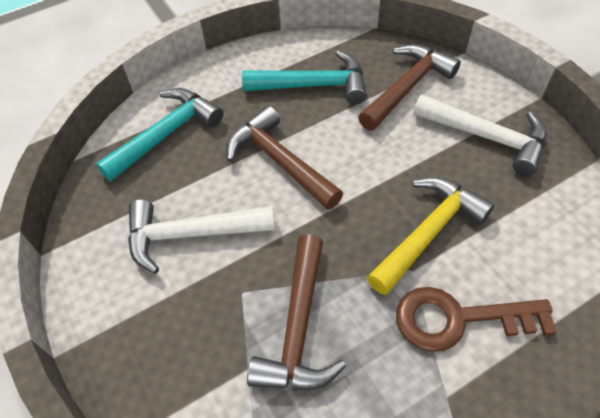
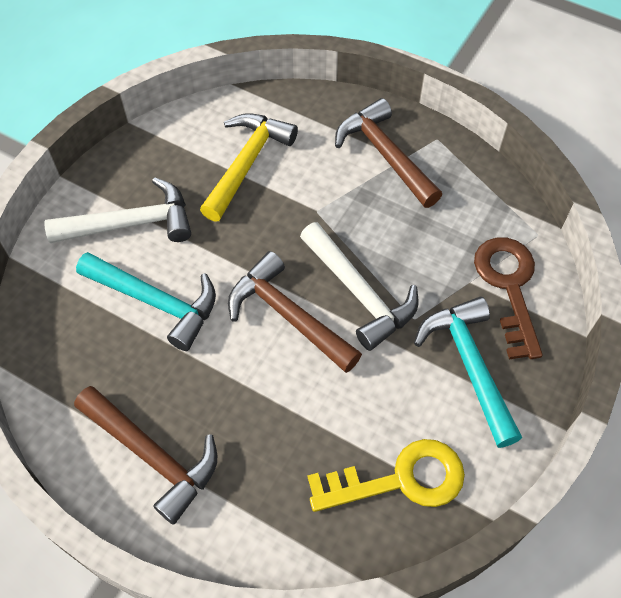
yellow key: none = 0 -> [308,439,465,512] = 1

